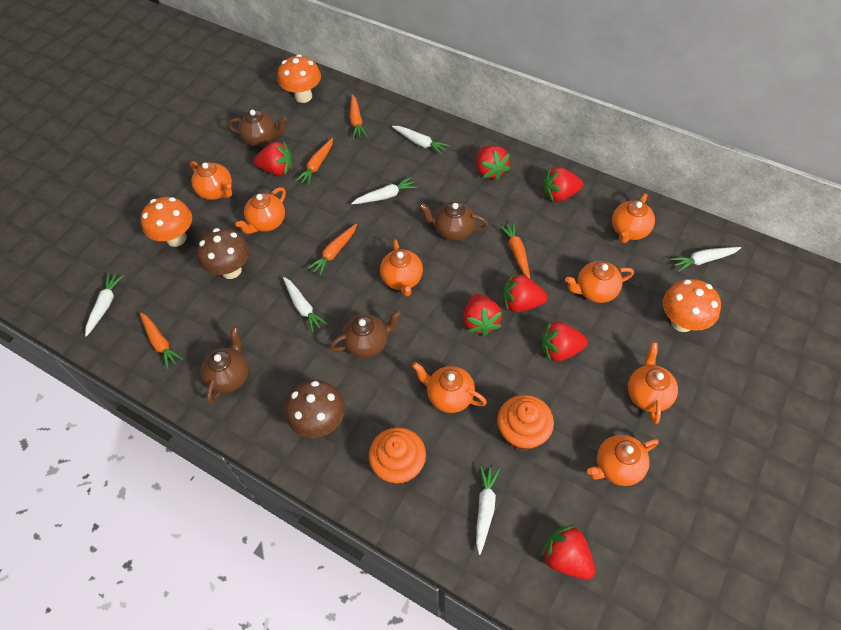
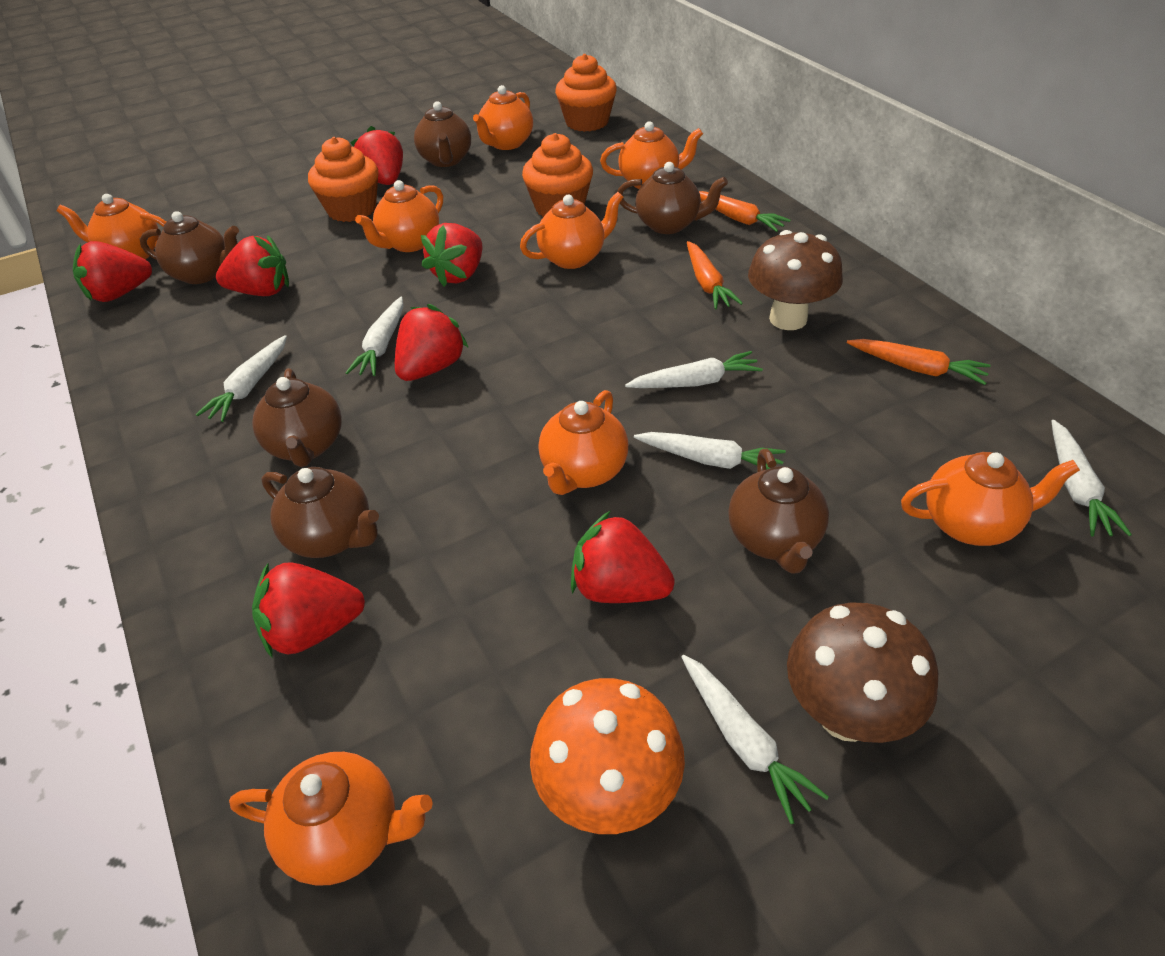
brown teapot: [201,327,249,404] [228,110,287,147] [330,310,401,358] [419,202,488,241] = 4 -> [140,211,239,284] [252,368,342,467] [261,467,379,558] [414,101,471,167] [618,162,728,234] [728,449,829,574] = 6
orange carrot: [140,313,183,369] [295,138,333,185] [307,224,357,276] [350,94,367,139] [499,222,530,279] = 5 -> [687,241,743,309] [699,191,790,232] [847,339,991,385] = 3
orange cupcake: [369,427,426,484] [497,395,554,451] = 2 -> [308,137,378,222] [522,133,593,217] [555,54,617,132] = 3
orange mushroom: [141,197,192,247] [278,54,321,103] [663,279,721,332] = 3 -> [530,678,685,834] = 1

